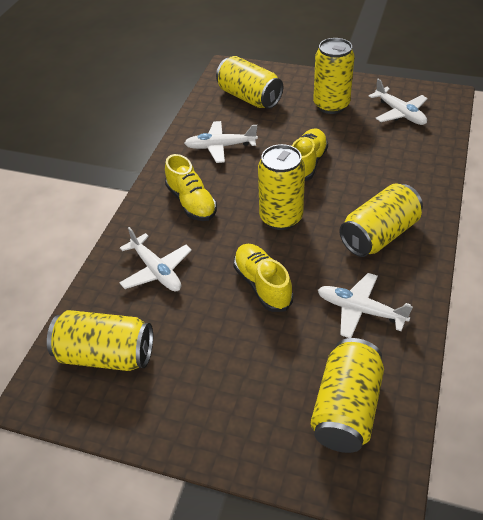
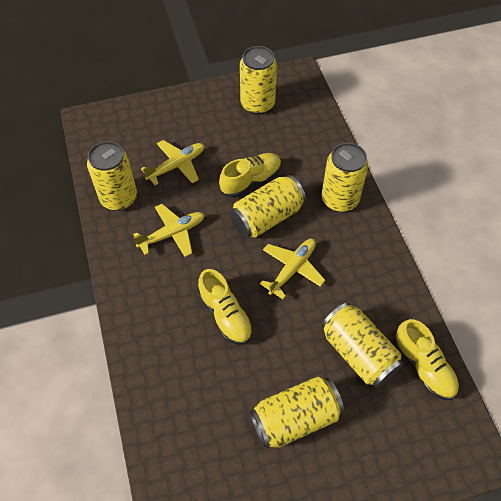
white plane: [119,227,192,291] [184,121,258,163] [318,273,413,338] [369,79,428,125] = 4 -> none = 0
yellow plane: none = 0 -> [133,204,205,257] [141,140,204,185] [260,239,325,299] = 3

